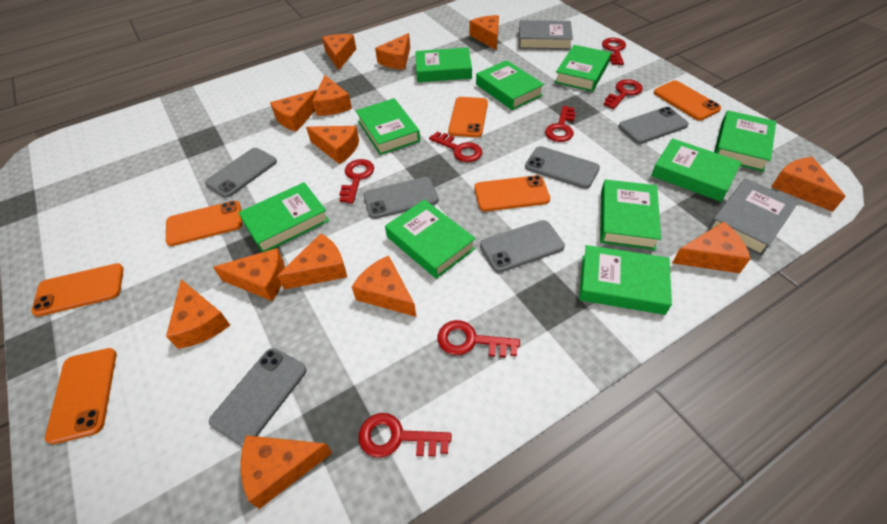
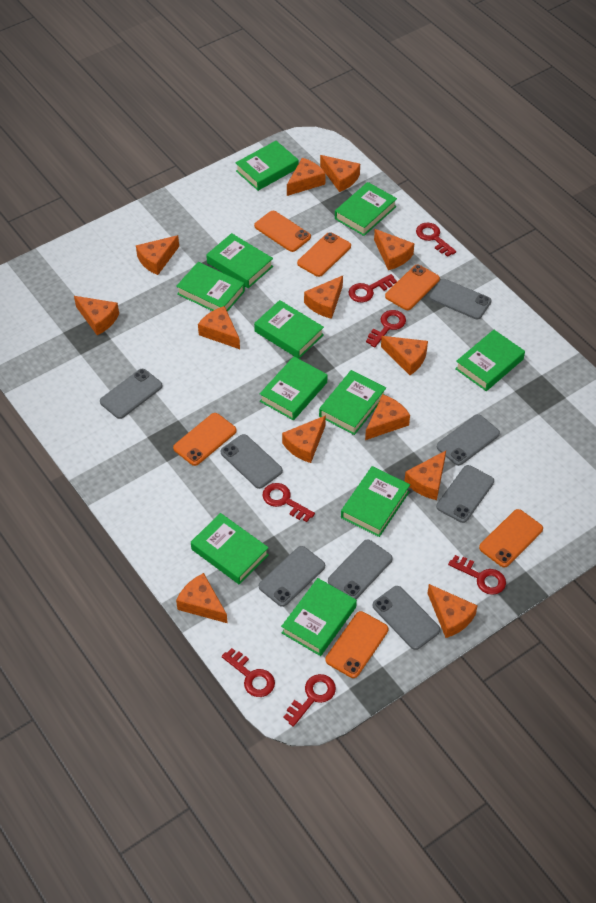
green book: [238,182,329,252] [356,98,420,155] [385,199,476,279] [415,48,472,82] [476,60,544,110] [554,45,611,92] [579,245,672,315] [600,180,661,250] [651,138,742,202] [714,110,776,172] = 10 -> [176,262,245,312] [191,513,269,585] [206,233,273,288] [236,141,299,191] [254,300,324,359] [260,356,327,420] [281,578,357,656] [319,370,386,435] [335,182,397,236] [341,466,410,537] [455,330,525,391] = 11
grey book: [519,20,573,50] [708,178,798,256] = 2 -> none = 0
grey phone: [205,148,277,198] [209,348,307,447] [364,177,439,219] [480,220,565,273] [525,146,600,189] [618,107,689,144] = 6 -> [100,369,163,419] [221,434,283,489] [259,546,325,607] [328,539,393,599] [373,586,440,650] [430,279,491,319] [436,465,494,523] [437,414,500,466] = 8

